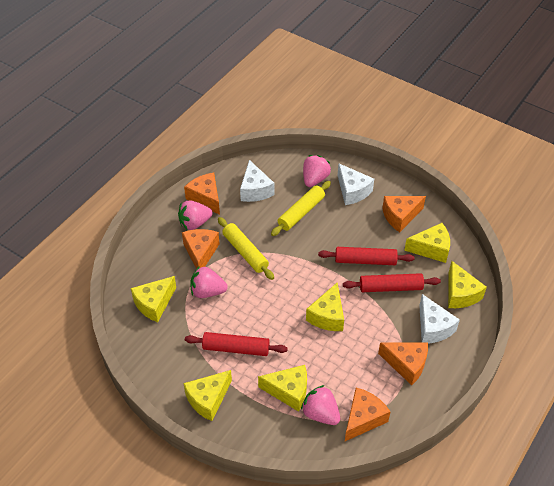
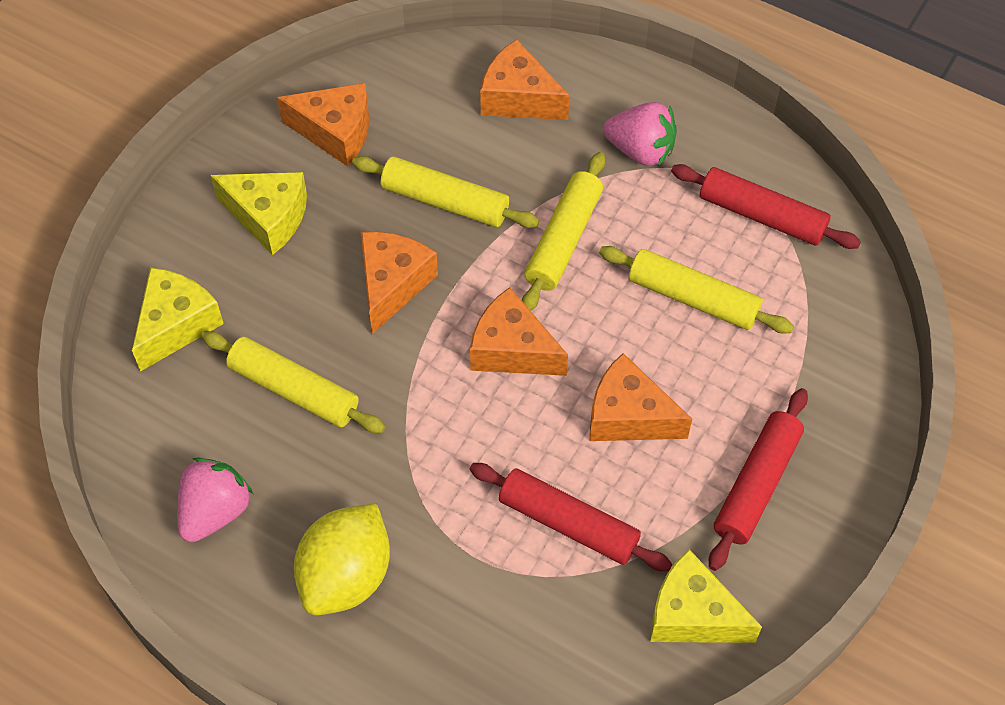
pink strawberry: [178,201,213,230] [191,266,228,298] [301,385,340,425] [303,155,331,187] = 4 -> [177,458,253,542] [603,102,677,166] = 2
white cheese: [240,160,274,202] [337,163,374,205] [419,294,460,343] = 3 -> none = 0
yellow cheese: [131,276,176,322] [184,370,232,421] [258,365,307,412] [306,283,344,331] [404,223,450,263] [448,261,487,308] = 6 -> [132,268,224,372] [211,172,307,255] [650,549,762,643] = 3
yellow lemon: none = 0 -> [294,504,390,615] = 1
yellow rolling pin: [218,217,274,280] [271,181,331,236] = 2 -> [202,331,385,433] [352,156,539,228] [522,152,605,311] [599,246,794,333] = 4

